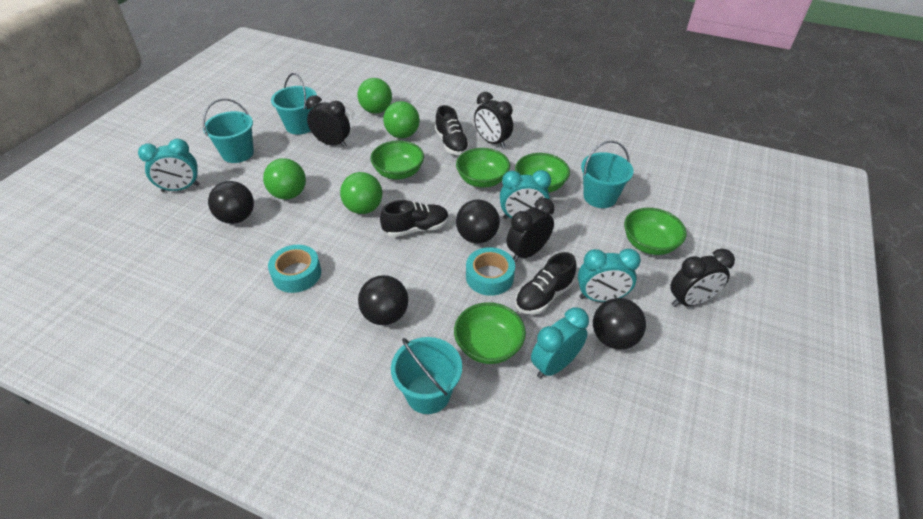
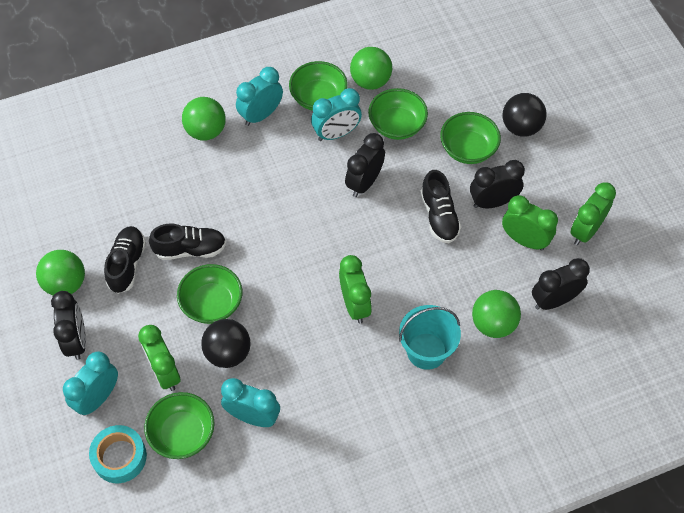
black ball: [208,181,254,224] [358,275,408,325] [456,200,500,243] [593,298,646,349] = 4 -> [201,319,251,368] [502,93,547,137] = 2
green clock: none = 0 -> [138,325,180,391] [339,255,372,323] [502,195,558,251] [570,182,616,245] = 4
turquoise bucket: [203,99,254,163] [271,73,317,135] [391,337,462,414] [581,141,634,208] = 4 -> [399,305,461,370] = 1
turquoise tape: [268,245,321,293] [466,247,515,296] = 2 -> [89,425,147,483] = 1

